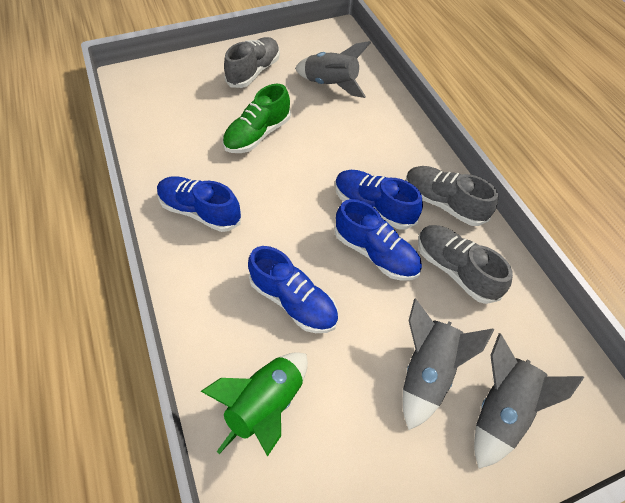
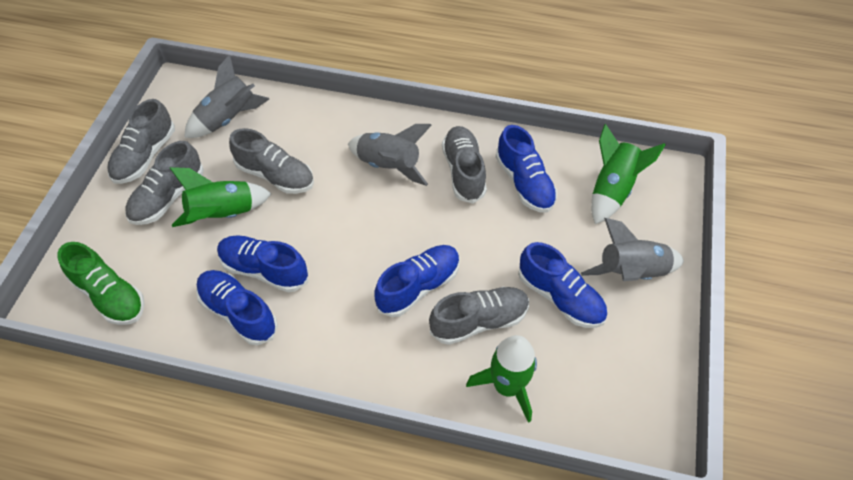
blue shoe: [157,176,241,232] [248,246,338,333] [335,170,423,230] [335,199,422,281] = 4 -> [196,270,278,345] [217,235,308,292] [374,245,460,317] [496,125,557,213] [518,242,607,328] = 5
green rocket: [201,352,308,457] = 1 -> [170,167,272,227] [466,335,537,423] [591,124,665,224] = 3
grey shoe: [224,37,280,88] [405,166,498,226] [418,225,513,304] = 3 -> [107,99,175,184] [125,141,204,225] [229,128,314,194] [429,287,529,345] [442,126,487,203] = 5

